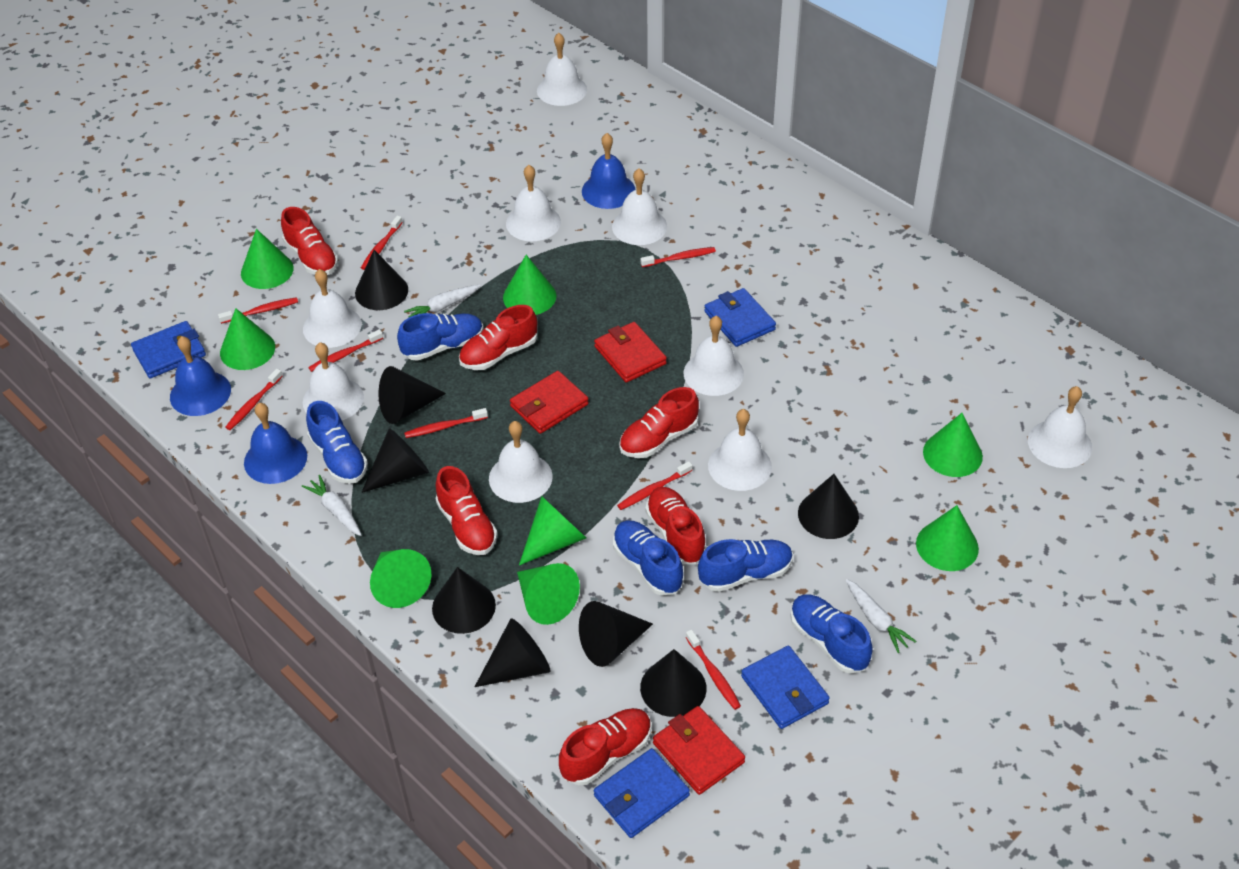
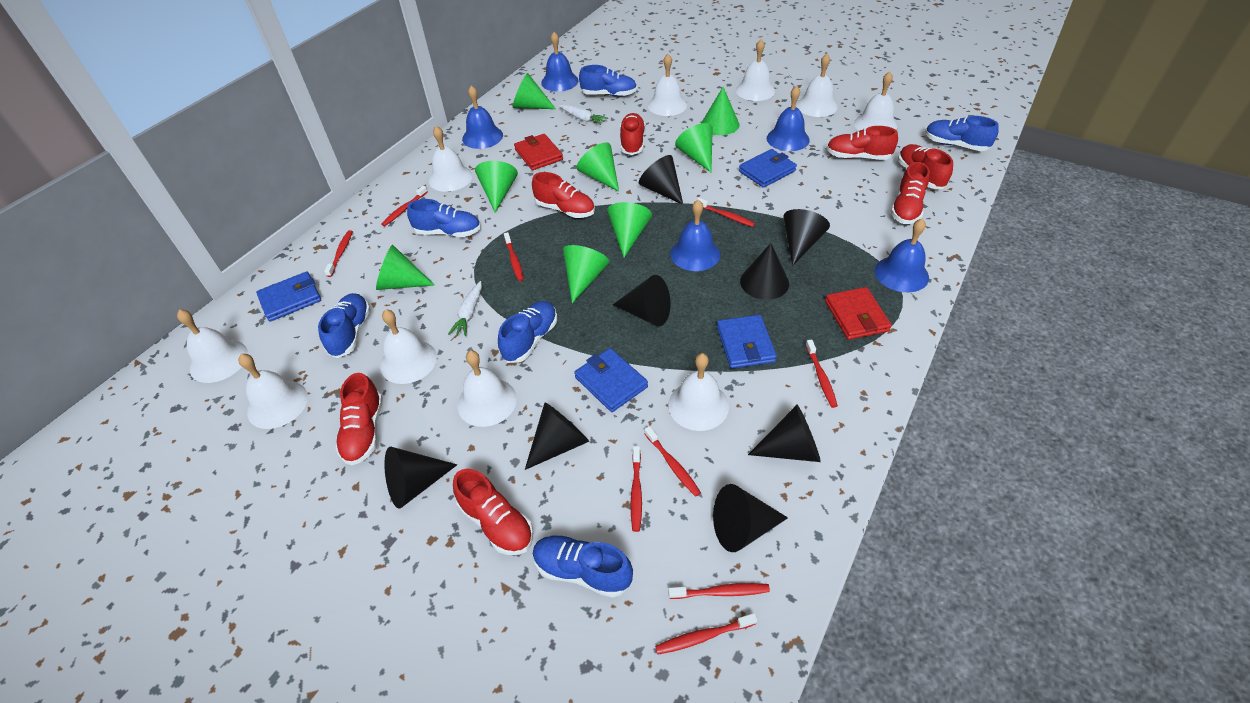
blue bell: [170,336,231,416] [244,403,307,484] [582,133,635,209] = 3 -> [462,86,503,149] [541,32,578,92] [670,200,720,271] [767,86,810,151] [875,219,929,292] = 5
blue shoe: [306,401,368,484] [397,313,483,361] [613,521,684,596] [698,539,793,592] [791,594,873,673] = 5 -> [318,293,371,358] [407,199,481,237] [498,301,557,363] [533,535,633,598] [579,65,637,97] [925,116,999,151] = 6
red shoe: [281,207,338,275] [436,466,497,555] [459,305,537,370] [559,708,652,785] [619,387,699,458] [645,487,707,564] = 6 -> [336,373,383,465] [453,469,533,555] [532,172,595,218] [620,113,645,155] [827,126,898,160] [891,162,930,224] [898,144,953,189] = 7
red toothbrush: [218,297,298,324] [225,369,283,430] [308,330,383,372] [361,216,403,270] [404,408,488,438] [617,461,692,510] [641,247,716,267] [686,630,741,710] = 8 -> [324,230,353,277] [381,186,428,226] [504,232,524,281] [630,446,642,532] [644,426,701,497] [655,613,757,655] [668,583,770,599] [697,198,755,227] [805,340,838,408] = 9
red wallet: [510,371,589,434] [594,322,667,383] [653,706,745,795] = 3 -> [514,134,563,170] [825,287,892,340] = 2
white bell: [303,269,362,348] [303,342,364,420] [489,421,553,503] [506,165,561,241] [537,33,587,106] [612,169,667,245] [684,316,744,396] [708,409,772,491] [1028,386,1092,468] = 9 -> [177,310,248,383] [238,354,308,429] [380,309,437,384] [429,126,472,192] [458,350,517,427] [648,54,687,116] [668,353,729,431] [736,39,775,101] [797,54,838,117] [854,71,897,131] = 10
white carrot: [302,475,362,536] [404,285,480,317] [846,579,917,653] = 3 -> [448,281,482,336] [559,105,608,125] = 2

